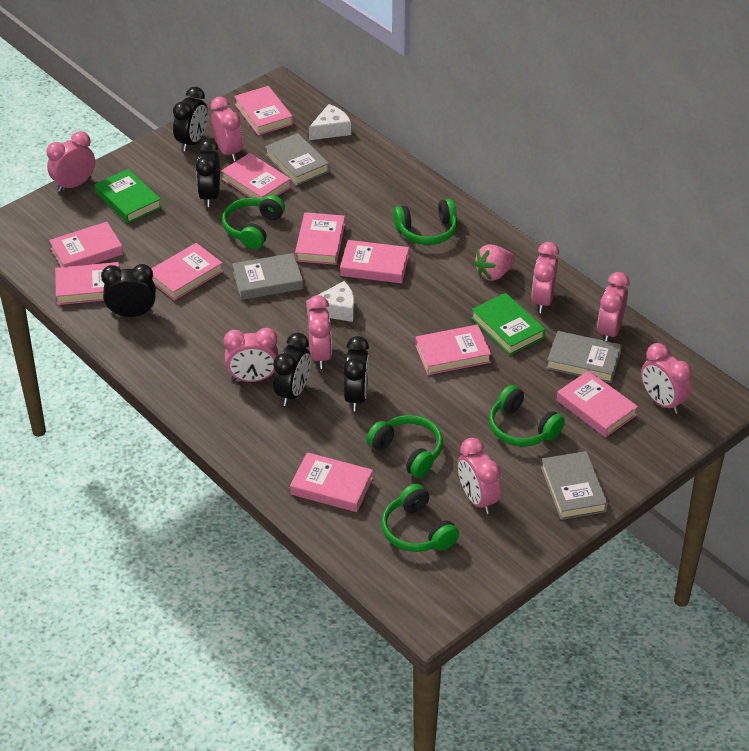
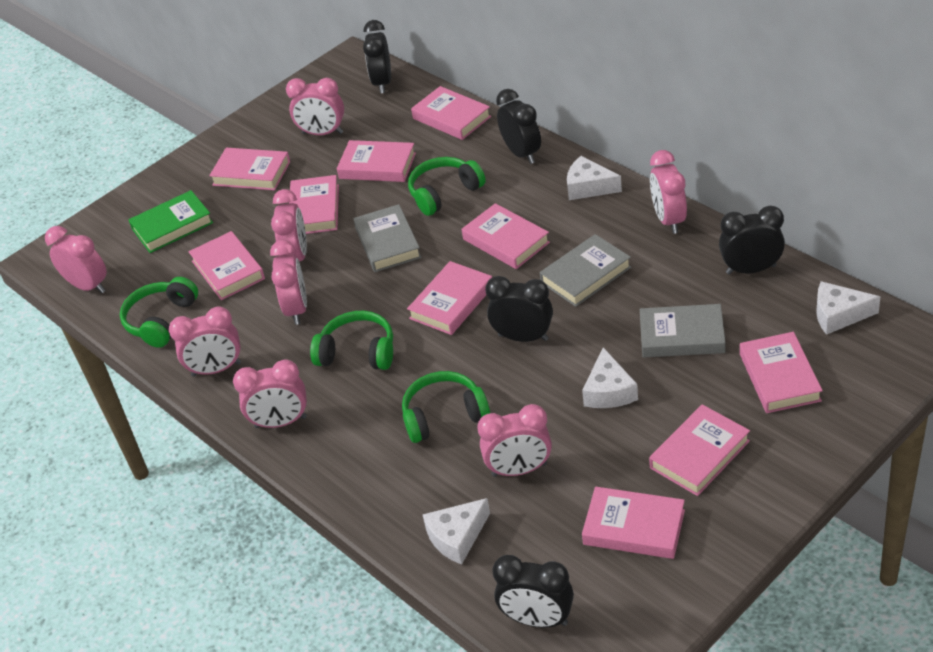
green book: [95,169,162,224] [471,293,545,355] = 2 -> [128,190,213,253] = 1
green headphones: [222,195,285,249] [366,415,443,478] [381,484,459,552] [393,199,457,245] [489,385,565,447] = 5 -> [120,277,198,348] [310,311,393,370] [402,371,490,443] [408,157,486,216] = 4
grey book: [232,253,303,300] [265,133,329,186] [541,451,608,520] [546,331,622,383] = 4 -> [353,204,421,272] [540,234,631,307] [640,304,725,357] = 3
pink strawberry: [474,244,515,281] = 1 -> none = 0
white cheese: [306,281,354,322] [309,104,351,140] = 2 -> [423,498,490,565] [567,156,622,200] [582,347,638,408] [816,281,880,335] = 4

